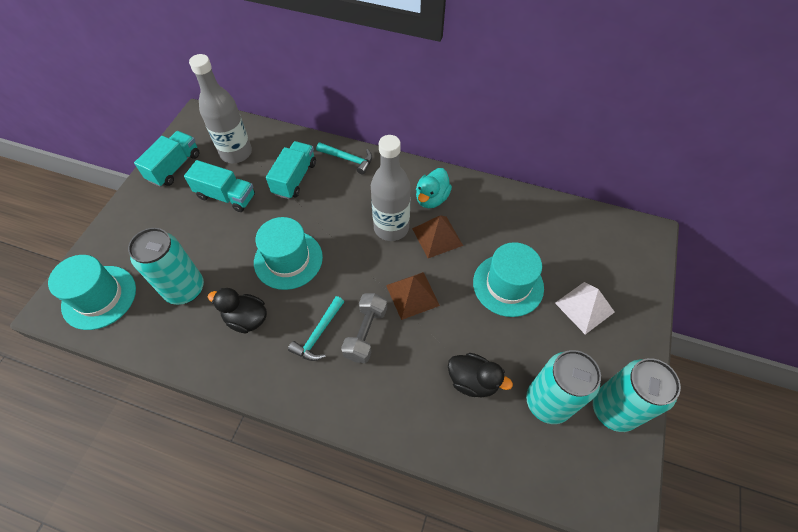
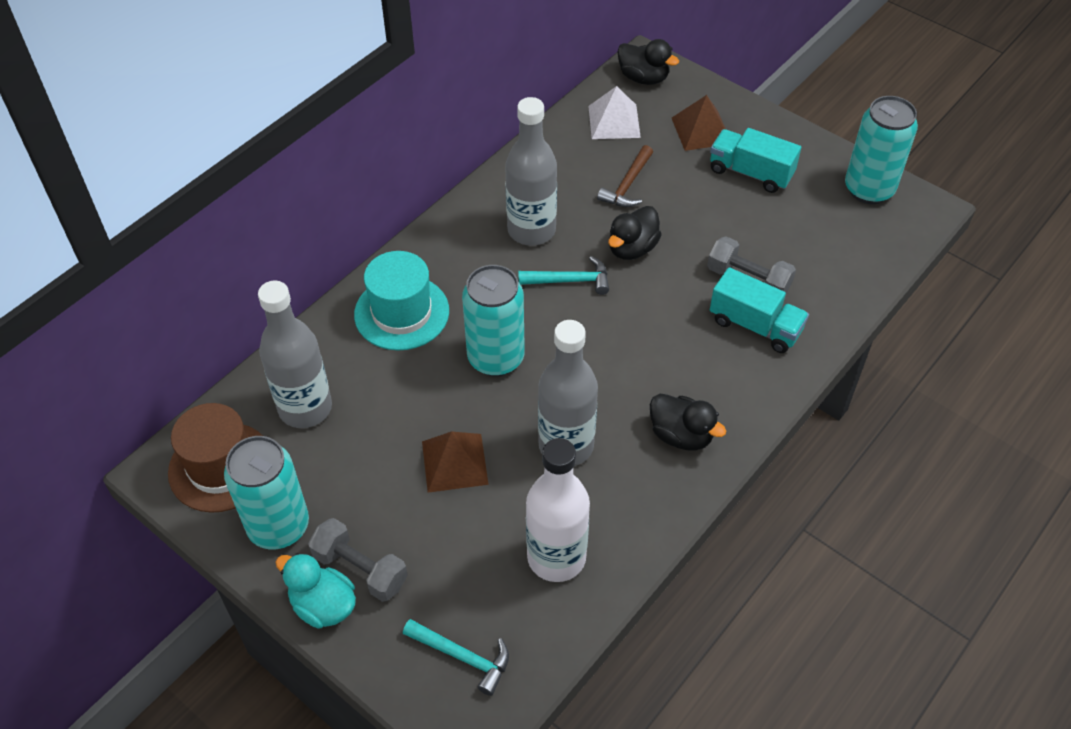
black duck: [208,288,267,333] [448,353,513,398] = 2 -> [608,206,662,260] [617,39,679,85] [650,394,726,451] = 3
brown hammer: none = 0 -> [597,145,653,207] = 1
brown hat: none = 0 -> [168,403,263,513] = 1
grey bottle: [189,54,252,163] [371,135,411,241] = 2 -> [258,281,332,428] [505,97,557,246] [538,320,598,466] = 3
grey dumbbell: [341,293,387,363] = 1 -> [308,518,408,602] [707,236,796,294] = 2
turquoise hat: [48,255,136,330] [254,217,323,290] [473,242,544,317] = 3 -> [354,251,449,351] = 1
turquoise truck: [134,131,199,187] [184,160,255,212] [266,141,316,199] = 3 -> [710,128,801,193] [710,267,809,353] = 2
white bottle: none = 0 -> [526,438,590,582] = 1

